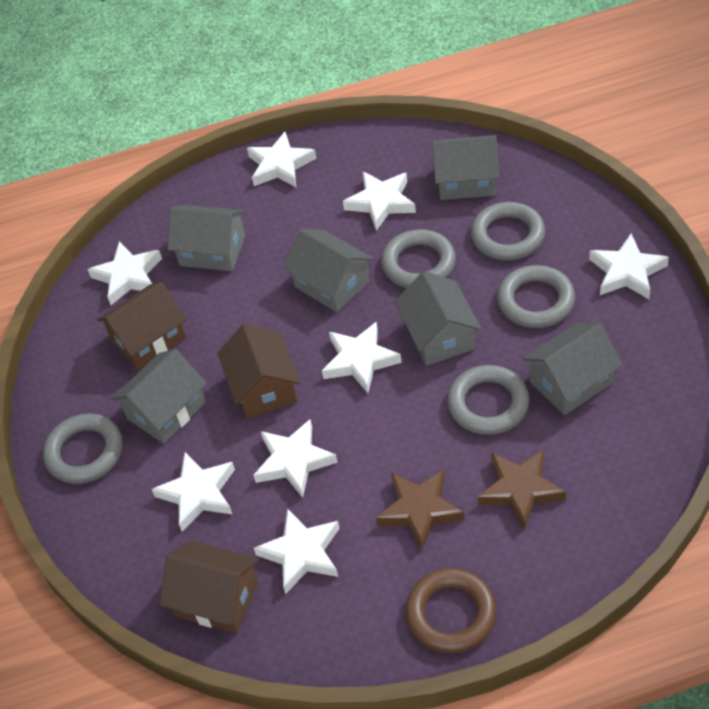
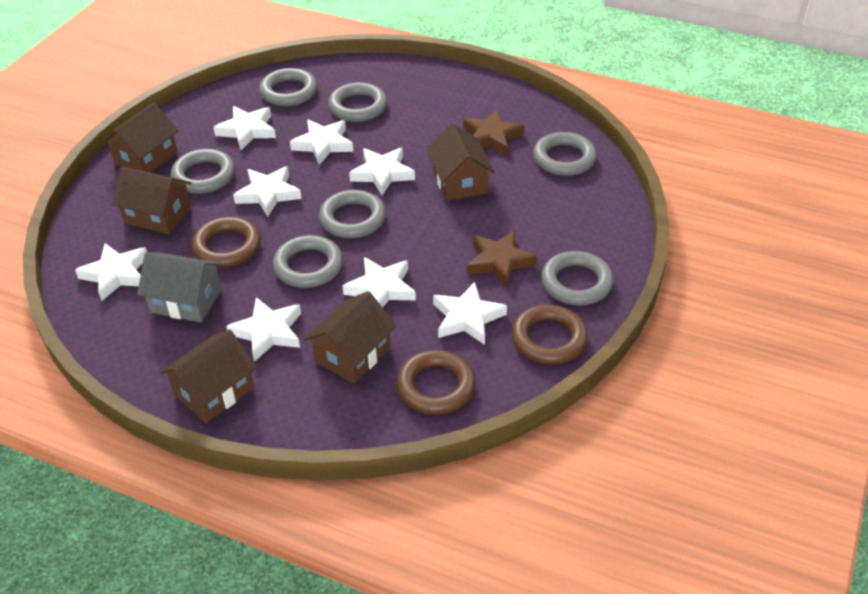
brown house: [97,282,187,370] [159,540,259,633] [217,323,300,419] = 3 -> [102,102,179,173] [112,166,192,234] [160,329,257,423] [304,291,397,384] [426,123,495,201] = 5
brown ring: [405,568,497,654] = 1 -> [192,217,261,268] [397,350,476,415] [512,305,588,364] = 3
grey house: [111,349,207,444] [168,205,245,271] [283,229,374,312] [395,271,482,366] [432,135,499,200] [522,323,622,415] = 6 -> [137,252,222,323] = 1
grey ring: [43,413,123,484] [381,229,456,288] [447,365,530,435] [471,202,545,260] [497,265,575,328] = 5 -> [171,149,235,194] [259,68,317,106] [273,235,343,288] [319,190,386,238] [328,82,387,122] [533,132,597,176] [541,251,614,305] = 7

